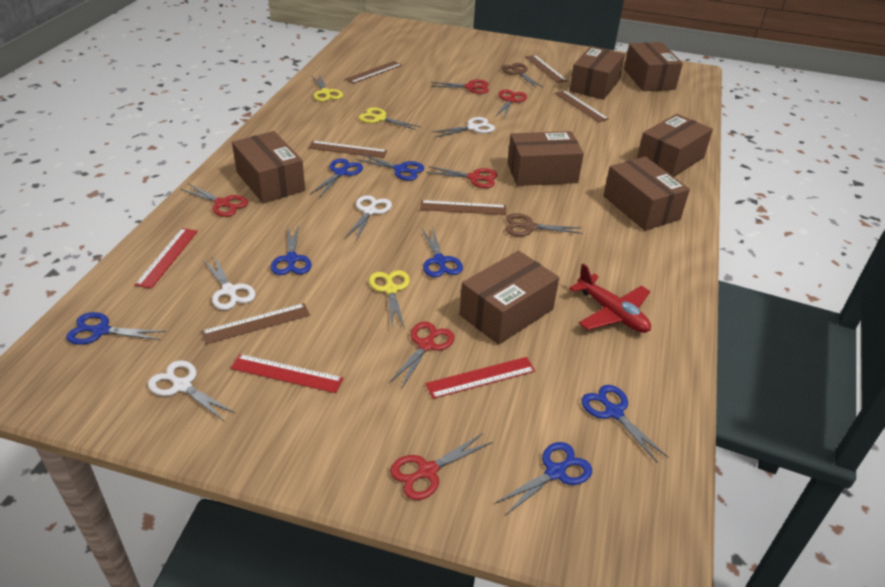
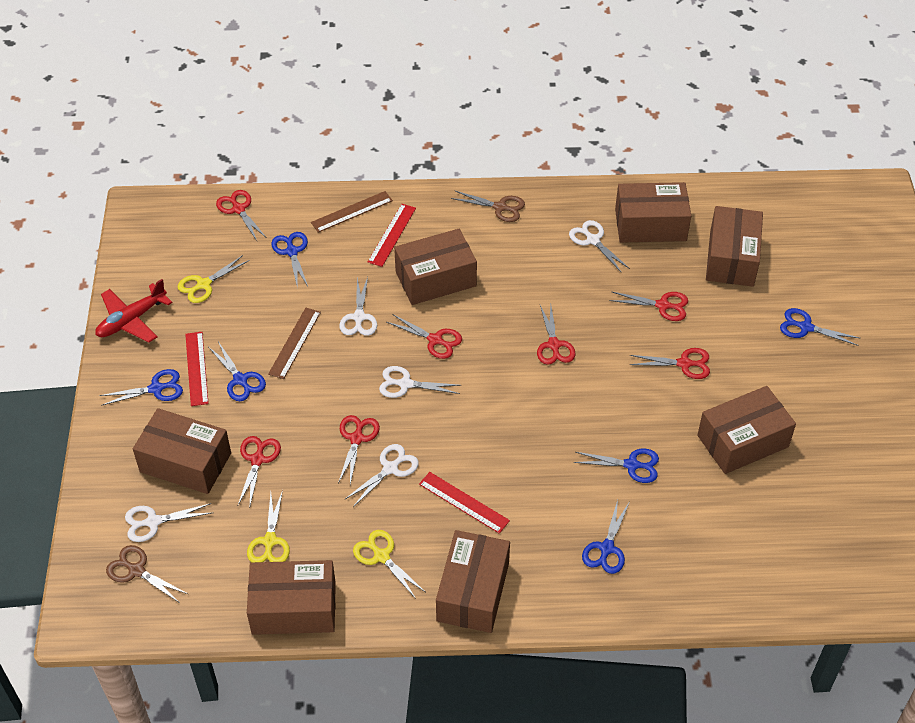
blue scissors: [66,312,166,345] [270,224,312,275] [311,158,363,197] [356,154,424,181] [422,229,463,277] [494,442,592,516] [581,385,669,463] = 7 -> [99,369,183,406] [209,342,266,401] [271,232,308,289] [574,449,659,483] [582,500,630,574] [780,308,861,346] = 6
brown ruler: [201,303,310,344] [308,141,387,158] [345,61,402,84] [420,200,506,215] [525,55,568,83] [555,90,609,122] = 6 -> [268,308,321,379] [311,191,393,233] = 2
red scissors: [181,183,248,217] [389,322,454,389] [390,433,492,500] [426,166,497,188] [430,80,489,94] [496,90,527,118] = 6 -> [216,190,267,241] [238,436,281,505] [338,415,380,484] [387,314,462,359] [537,305,576,365] [610,291,688,321] [630,348,710,379] = 7
white scissors: [148,360,235,421] [204,257,256,310] [345,195,392,241] [433,117,495,137] = 4 -> [125,503,212,542] [339,277,377,336] [344,444,419,507] [379,366,461,398] [569,220,630,273] = 5

